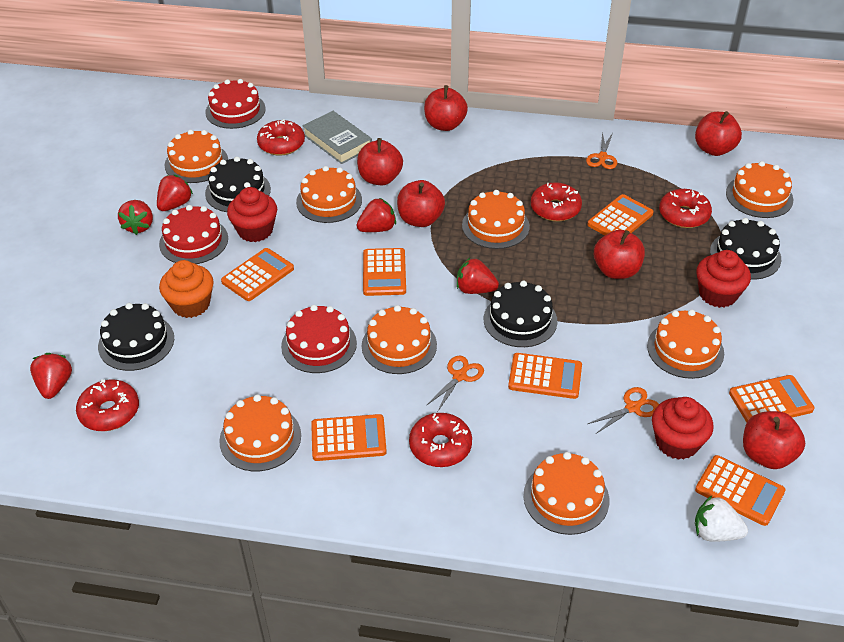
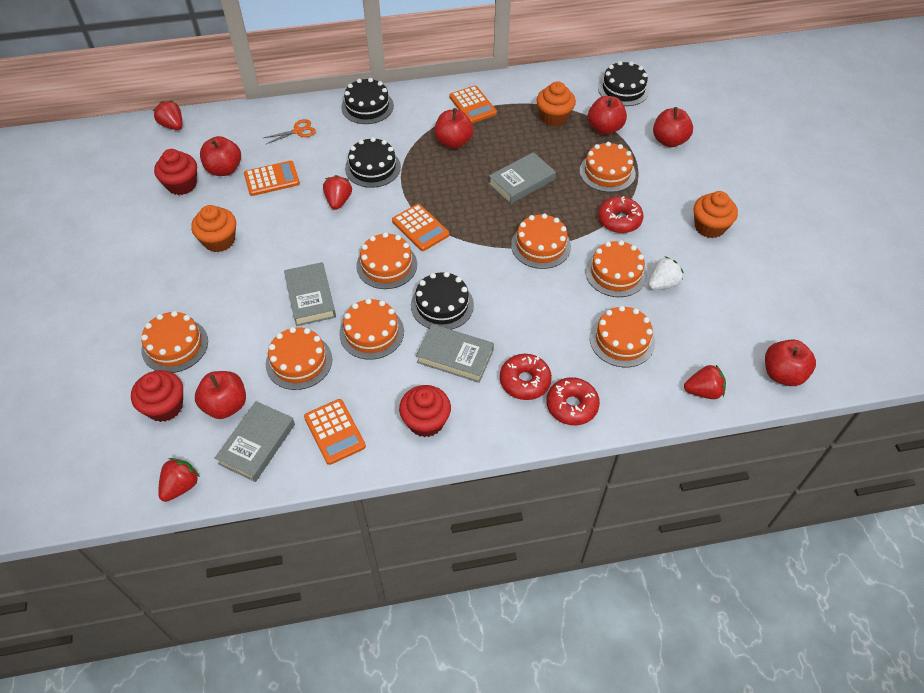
grey book: [302,111,372,164] = 1 -> [215,401,295,482] [284,262,336,326] [416,324,494,383] [489,152,556,204] = 4
orange calculator: [221,248,294,301] [311,414,387,461] [363,248,406,296] [508,353,582,399] [587,194,654,236] [695,455,786,526] [729,375,814,422] = 7 -> [244,161,300,196] [304,399,366,465] [392,204,449,251] [449,85,497,123] = 4
orange cupcake: [159,260,214,318] = 1 -> [191,205,236,252] [537,81,576,126] [694,191,738,238] = 3
orange scissors: [426,356,484,411] [586,132,617,169] [588,387,659,434] = 3 -> [264,119,316,144] = 1
red cake: [159,205,228,264] [205,79,266,129] [281,305,357,373] = 3 -> none = 0
red donut: [76,379,139,431] [257,119,305,155] [409,413,472,467] [531,182,582,222] [659,189,712,228] = 5 -> [500,354,552,400] [547,377,600,425] [598,196,643,233] = 3
red strawberry: [30,353,72,399] [118,200,153,235] [157,175,193,211] [357,198,396,232] [457,258,499,294] = 5 -> [153,100,182,130] [158,458,200,502] [323,175,352,210] [684,365,726,399] = 4

